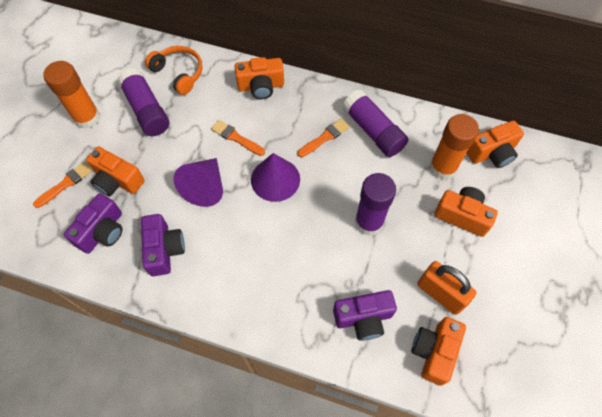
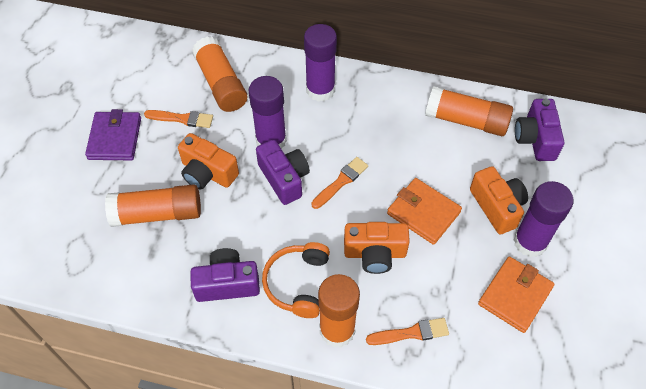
orange camera: [86,146,145,197] [235,57,284,99] [411,317,466,386] [434,187,498,237] [467,121,524,168] = 5 -> [178,133,239,190] [344,222,410,274] [470,166,528,234] = 3
orange glue stick: [43,61,100,129] [429,114,479,180] = 2 -> [105,184,201,227] [192,37,247,112] [318,274,360,348] [425,86,513,136] = 4
orange padlock: [417,261,476,315] = 1 -> none = 0
orange wallet: none = 0 -> [387,178,462,245] [478,256,555,333] = 2
purple cone: [174,158,223,207] [251,153,300,202] = 2 -> none = 0
purple wallet: none = 0 -> [85,109,141,160] = 1

